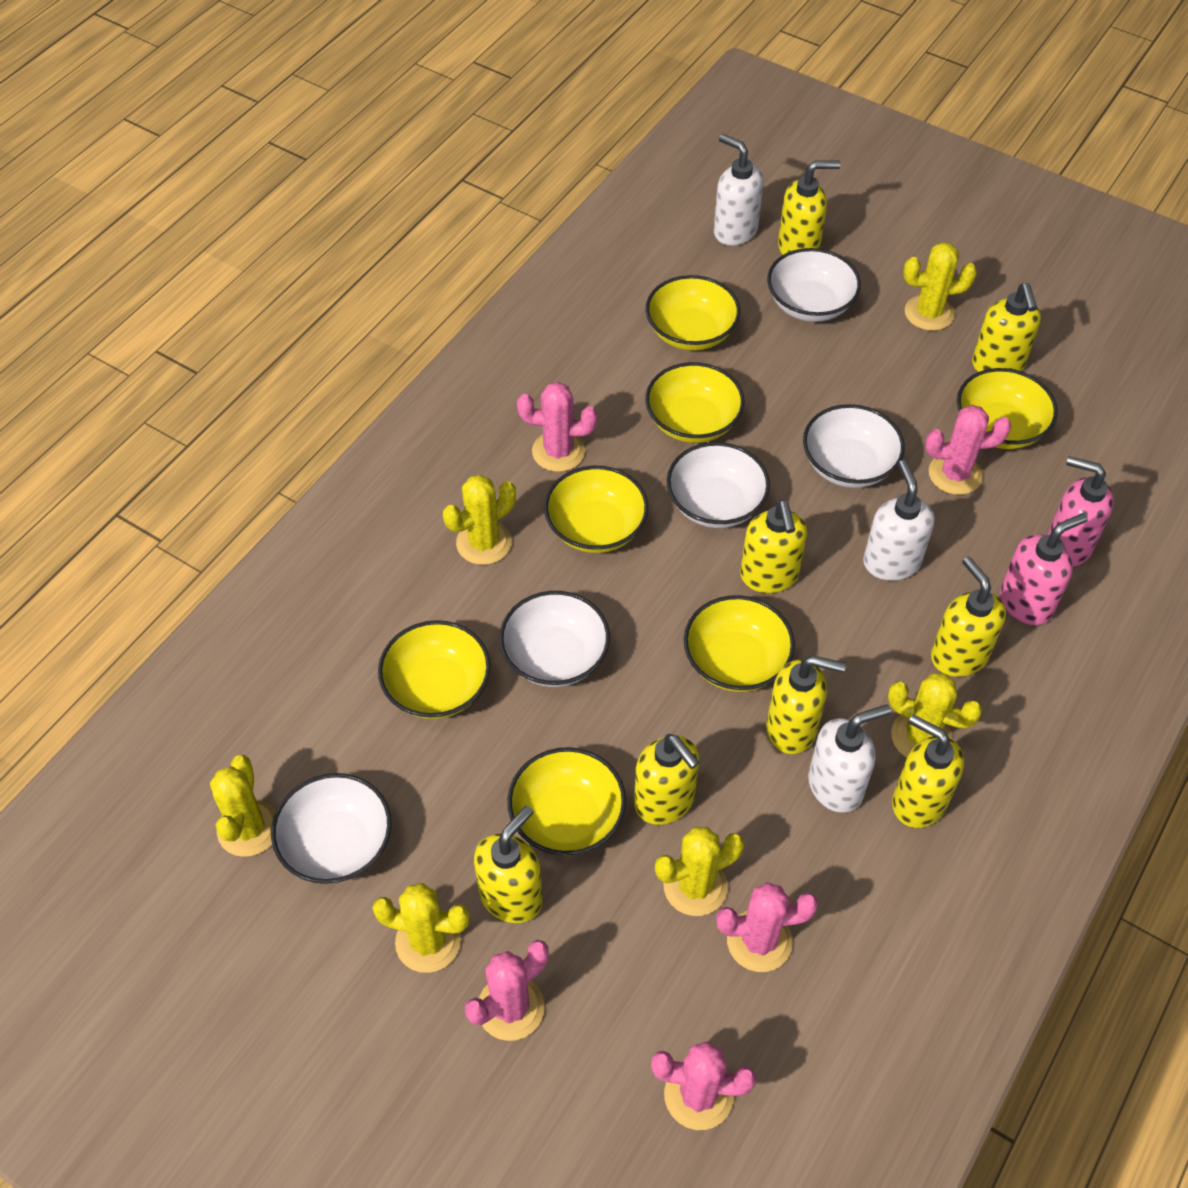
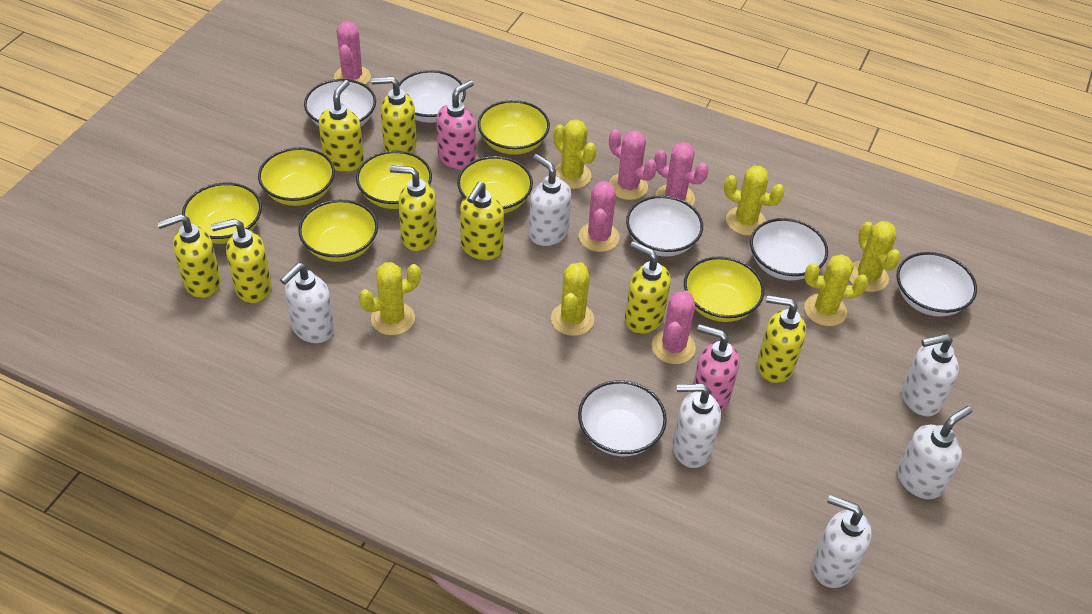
white bowl: [271,773,392,884] [499,591,610,687] [667,442,770,528] [767,248,861,322] [803,404,905,488] = 5 -> [304,79,376,126] [399,70,466,123] [578,380,667,456] [626,195,703,257] [750,218,828,281] [896,252,977,317] = 6
white soap dispenser: [714,134,764,246] [808,705,891,813] [863,460,935,581] = 3 -> [280,263,335,343] [529,154,571,246] [673,384,721,468] [812,495,872,588] [897,406,973,500] [902,334,959,417] = 6

